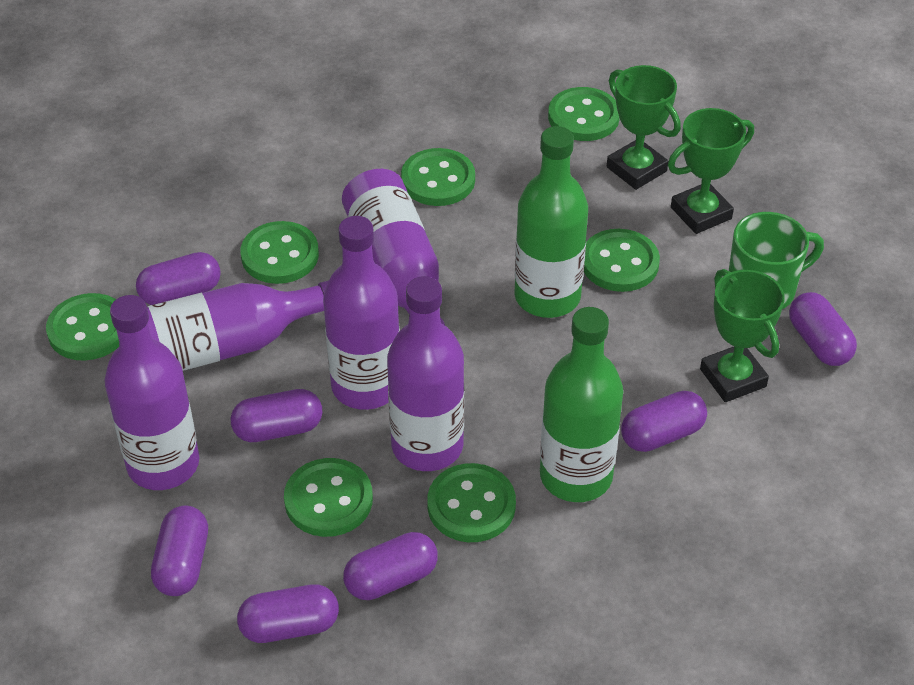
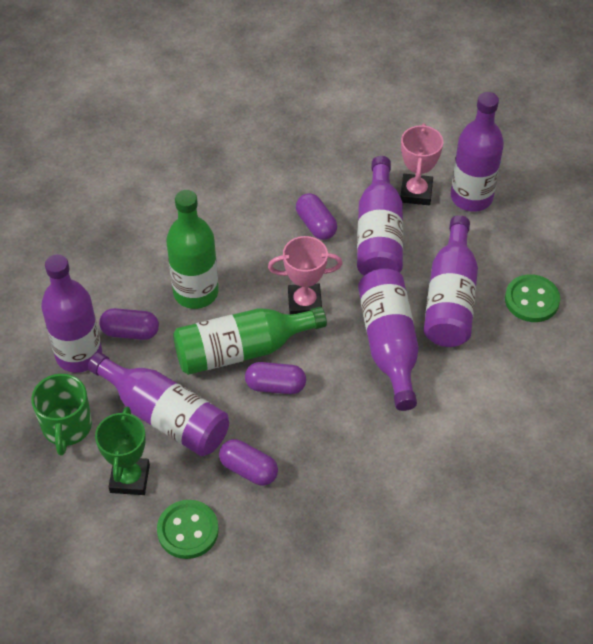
green button: [46,293,119,361] [241,221,319,284] [284,458,373,537] [401,148,475,206] [427,463,516,542] [548,87,620,141] [584,229,660,292] = 7 -> [157,500,219,559] [505,274,560,322] = 2
green trophy: [607,65,681,190] [668,108,754,234] [700,269,785,402] = 3 -> [95,407,150,495] = 1
pink trophy: none = 0 -> [268,236,343,314] [400,123,443,205] = 2
purple bottle: [105,295,199,490] [116,280,329,371] [323,216,400,410] [342,169,445,325] [387,276,464,471] = 5 -> [41,254,102,373] [88,352,229,456] [357,156,403,276] [358,268,419,411] [424,215,478,347] [451,92,504,212] = 6
purple capsule: [136,252,221,305] [151,505,208,596] [231,389,322,442] [237,584,339,643] [343,532,438,600] [621,391,707,452] [789,292,857,366] = 7 -> [99,308,159,340] [219,439,278,486] [245,362,306,394] [296,193,337,240] = 4

